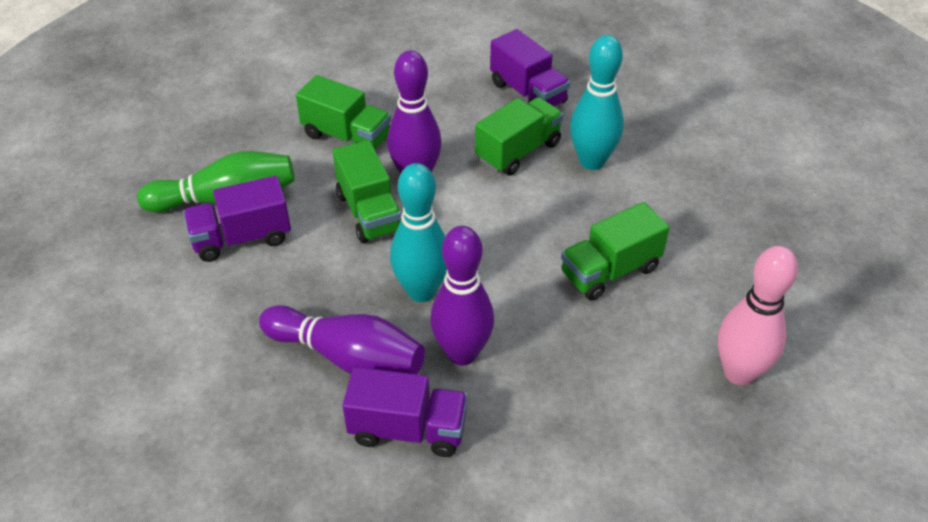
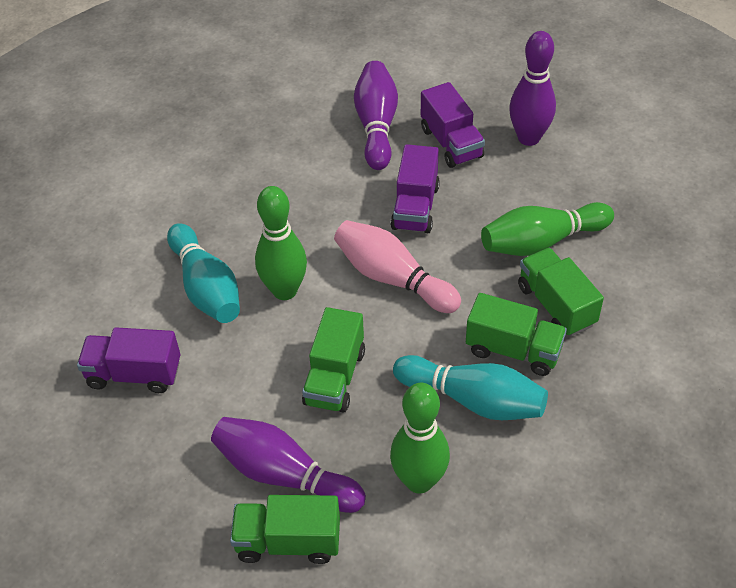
green bowling pin: [137,151,295,213] = 1 -> [255,186,307,300] [390,383,450,494] [481,202,614,256] = 3

